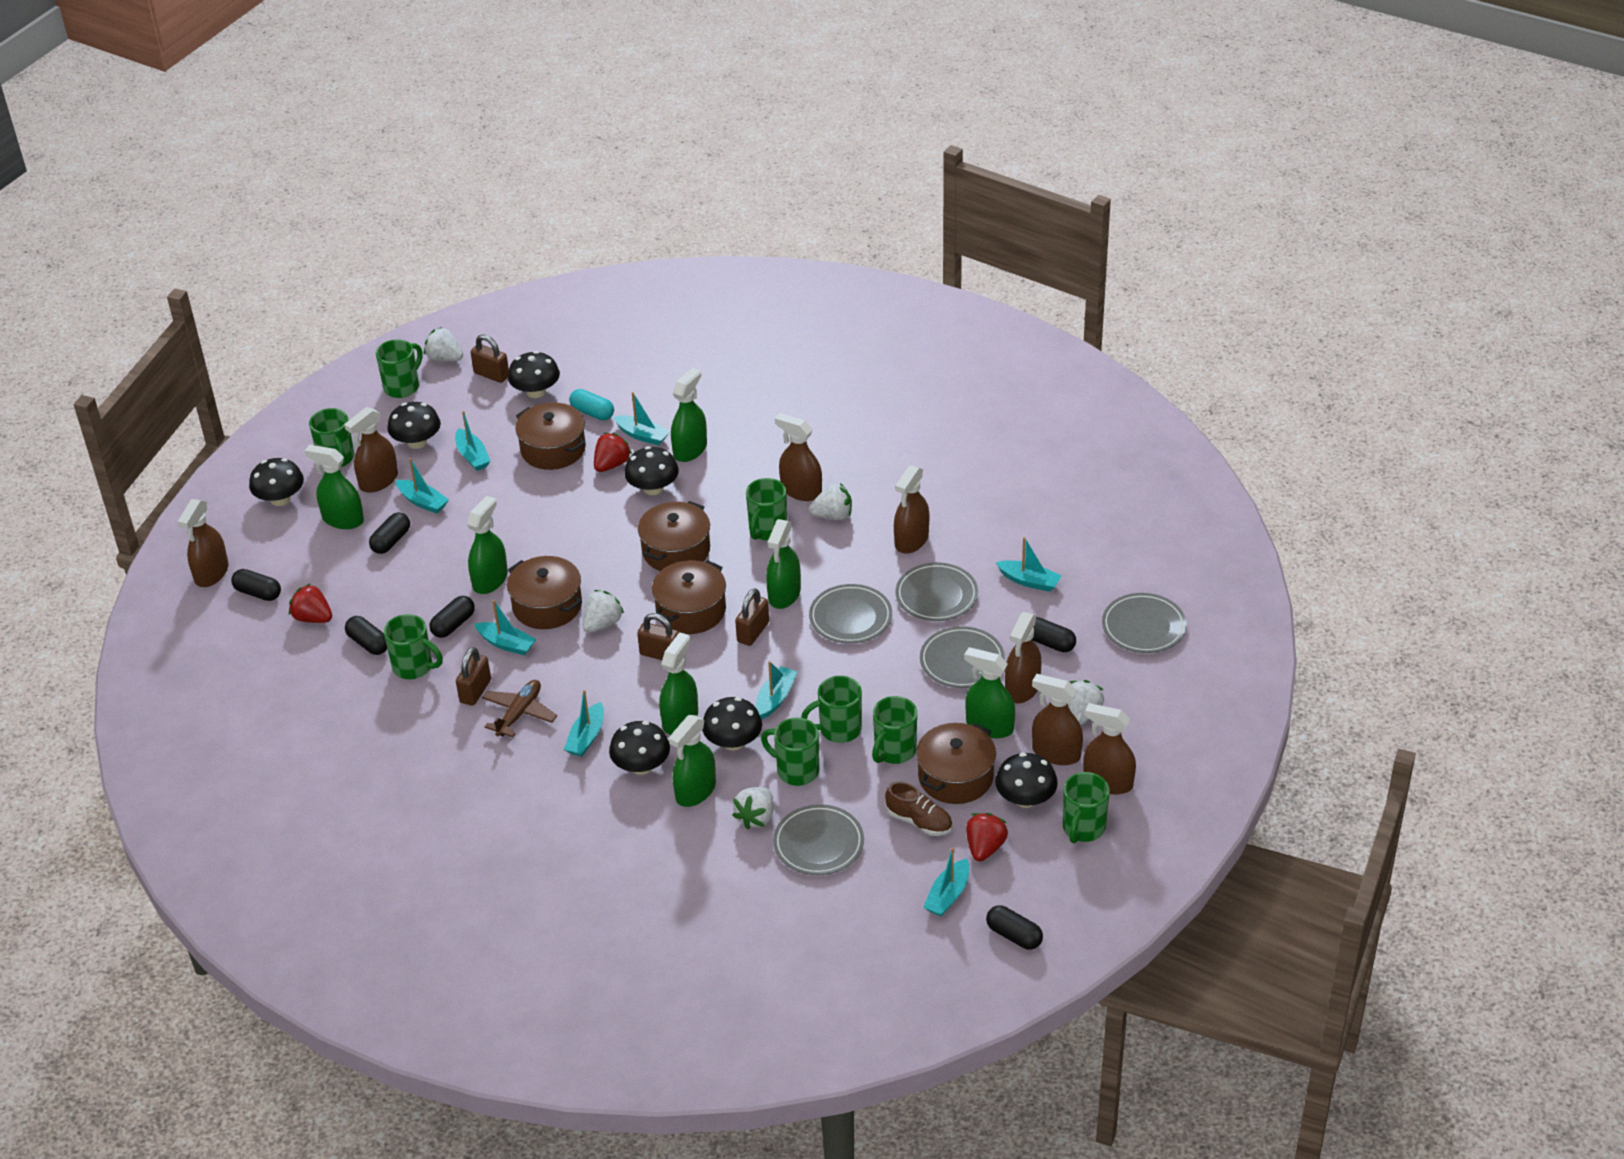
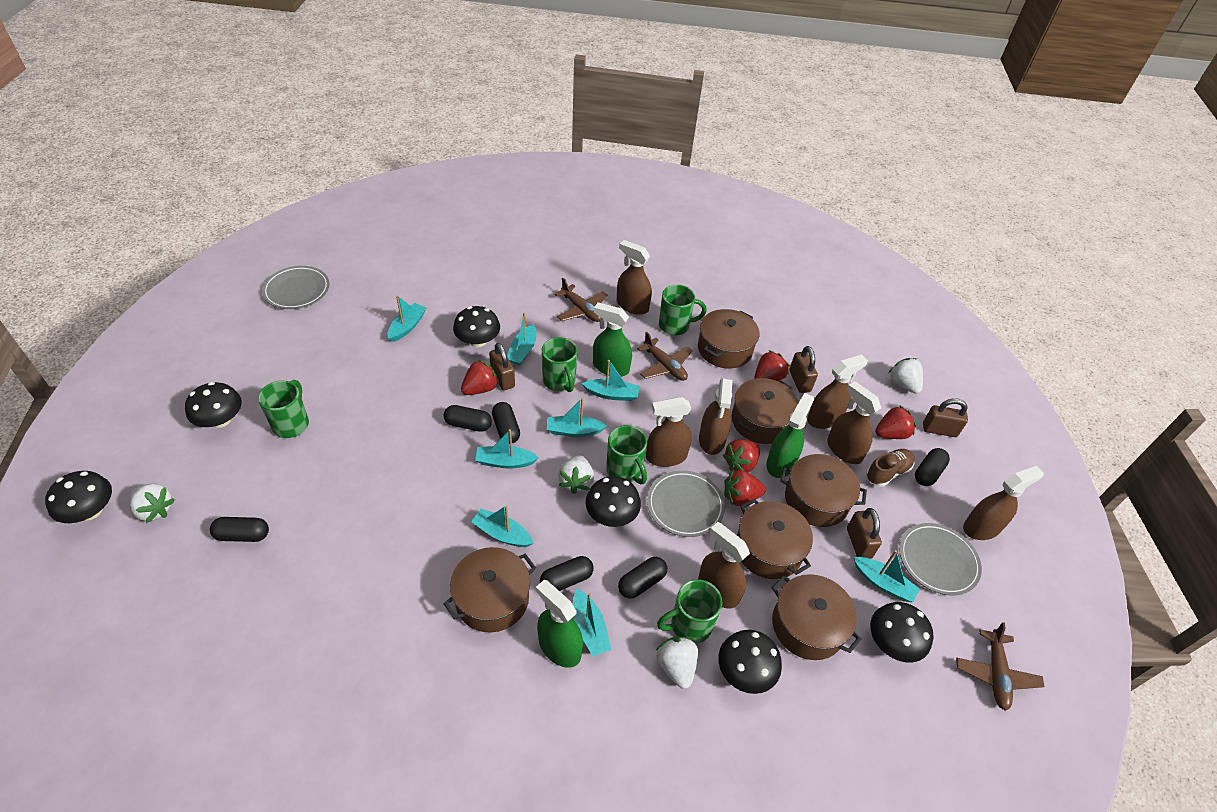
black mushroom: [249,458,304,506] [387,402,441,449] [508,351,560,398] [609,721,670,775] [624,446,679,495] [702,697,762,750] [995,752,1058,808] = 7 -> [45,471,112,523] [185,382,242,428] [453,306,500,347] [586,476,641,527] [718,630,782,694] [870,602,933,662] = 6
brown plane: [482,680,557,737] = 1 -> [555,278,608,322] [637,332,693,381] [956,622,1044,711] = 3
brown pot: [507,556,582,629] [515,403,586,470] [638,501,710,571] [652,560,726,634] [916,723,996,804] = 5 -> [443,547,536,633] [698,309,759,369] [732,378,799,444] [737,499,813,579] [772,574,861,660] [780,454,867,527] = 6
green mug: [309,408,354,467] [376,339,422,398] [384,614,443,679] [746,478,787,540] [761,718,819,786] [801,676,862,743] [872,696,917,764] [1063,772,1110,843] = 8 -> [258,380,309,438] [542,337,578,392] [606,425,647,484] [657,579,722,644] [659,285,707,335] = 5
green spray bottle: [304,445,364,529] [467,496,508,594] [659,632,698,735] [669,715,716,807] [671,368,707,462] [766,519,801,609] [964,647,1015,738] = 7 -> [536,580,583,668] [593,303,632,377] [766,393,814,478] = 3
grey plate: [773,804,864,875] [809,584,892,644] [896,563,978,621] [920,626,1005,688] [1102,593,1187,653] = 5 -> [262,266,329,309] [647,470,725,537] [899,523,982,595] = 3
red strawberry: [289,583,332,623] [594,433,632,472] [966,813,1008,861] = 3 -> [461,360,499,395] [722,439,760,472] [724,470,766,506] [754,350,789,381] [875,406,916,439] = 5
turquoise capsule: [569,389,614,420] = 1 -> none = 0
white strawberry: [424,327,463,362] [583,590,624,633] [732,787,773,829] [809,483,852,520] [1068,680,1104,726] = 5 -> [129,484,175,523] [558,455,594,494] [656,637,698,689] [889,358,923,394] = 4

